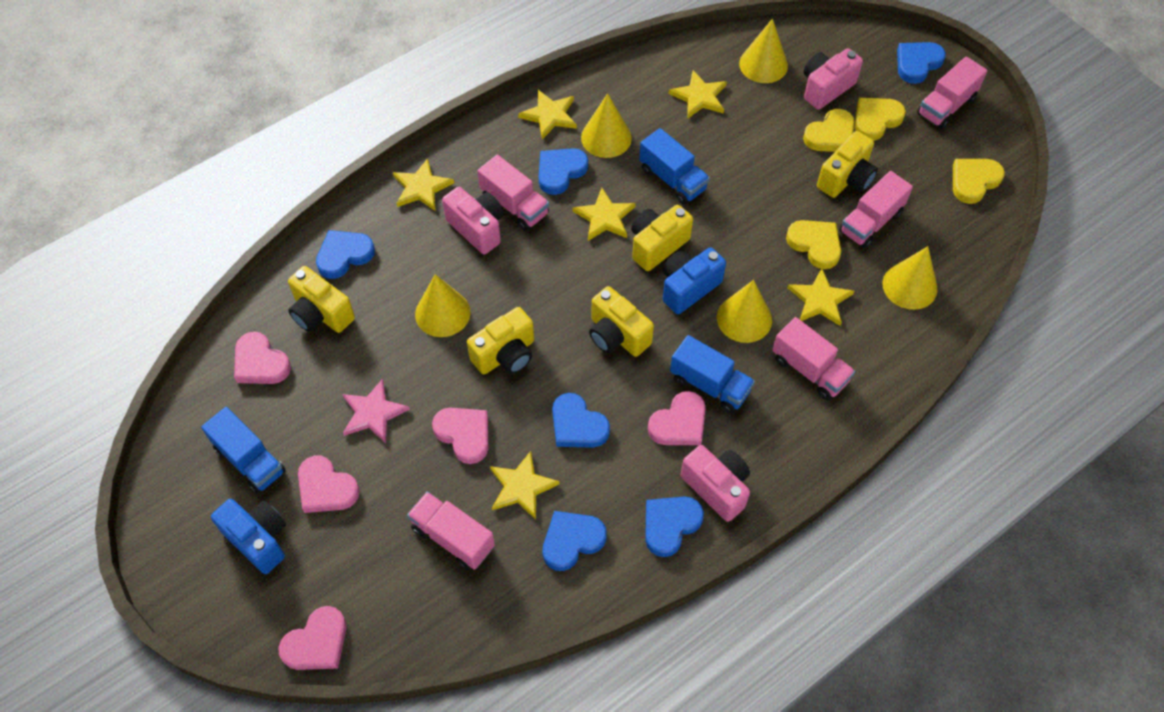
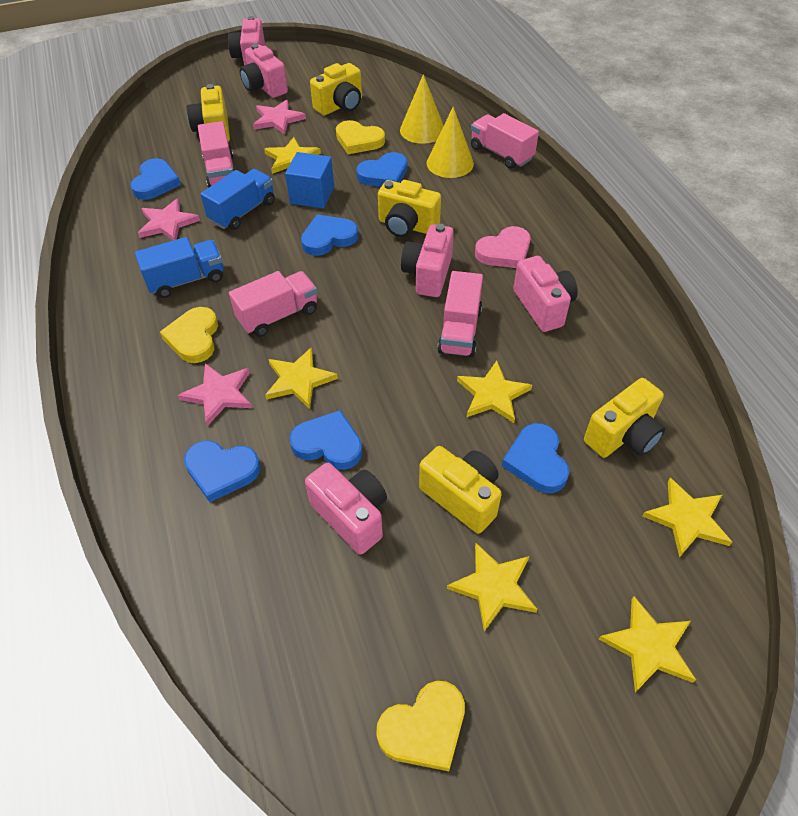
blue camera: [211,499,286,574] [662,247,726,314] = 2 -> none = 0
blue cube: none = 0 -> [285,152,334,209] = 1
blue truck: [201,407,285,494] [639,128,710,205] [670,335,755,413] = 3 -> [135,237,224,298] [200,169,275,230] = 2
pink camera: [442,187,504,254] [681,445,750,522] [804,48,863,110] = 3 -> [228,16,265,65] [240,44,288,98] [305,463,387,555] [401,224,454,297] [513,256,578,332] = 5
pink heart: [234,332,291,384] [278,606,346,670] [298,456,360,513] [432,408,488,464] [648,391,706,445] = 5 -> [475,226,530,268] = 1
pink star: [342,379,410,443] = 1 -> [138,198,200,240] [178,363,252,426] [253,100,306,134] = 3
pink truck: [407,492,495,570] [478,155,549,231] [772,317,855,400] [839,171,913,248] [917,56,987,129] = 5 -> [198,121,233,188] [229,271,317,337] [437,271,483,357] [471,113,539,169] = 4
yellow cone: [415,274,470,337] [581,93,632,158] [717,280,772,343] [739,19,788,83] [882,246,937,310] = 5 -> [400,74,444,144] [427,107,474,178] = 2
yellow heart: [786,220,841,269] [803,109,854,152] [855,98,906,141] [953,159,1005,204] = 4 -> [160,307,218,363] [336,120,385,154] [376,681,465,771] = 3

